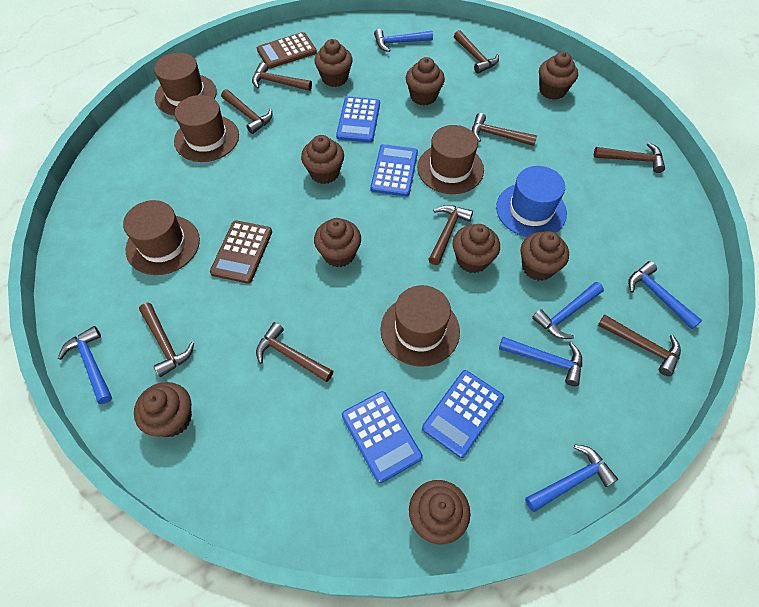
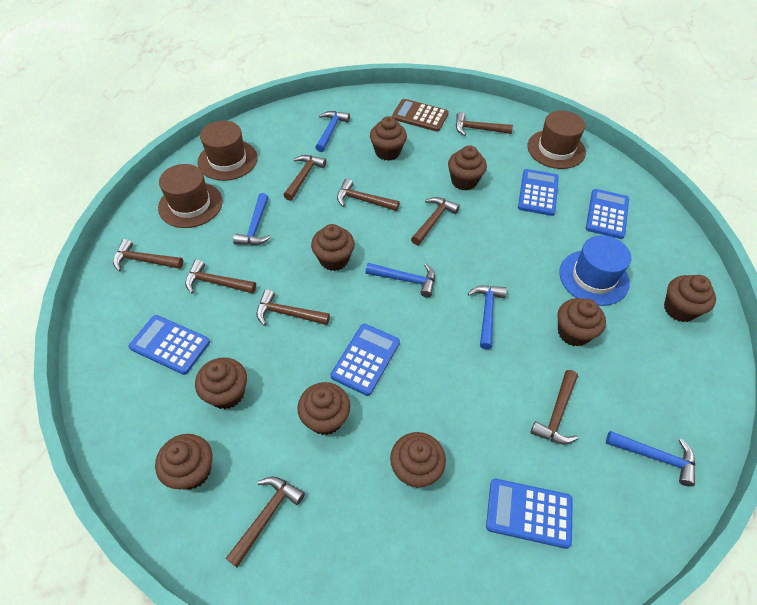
blue calculator: [336,96,380,143] [342,391,423,483] [370,144,418,197] [422,370,504,458] = 4 -> [128,315,210,375] [330,324,400,396] [486,479,573,549] [518,169,559,216] [586,189,629,239] = 5
blue hammer: [58,326,112,404] [374,29,433,52] [499,337,582,386] [525,445,618,512] [532,282,604,339] [628,261,702,329] = 6 -> [233,193,271,245] [315,111,350,152] [365,263,435,297] [468,285,507,349] [606,431,695,487] = 5
brown calculator: [210,220,272,284] [257,32,317,69] = 2 -> [392,99,449,132] = 1
brown hat: [123,200,200,275] [154,53,217,116] [174,95,239,162] [380,285,460,367] [417,125,484,194] = 5 -> [158,164,223,228] [197,121,257,181] [527,111,586,169] = 3

